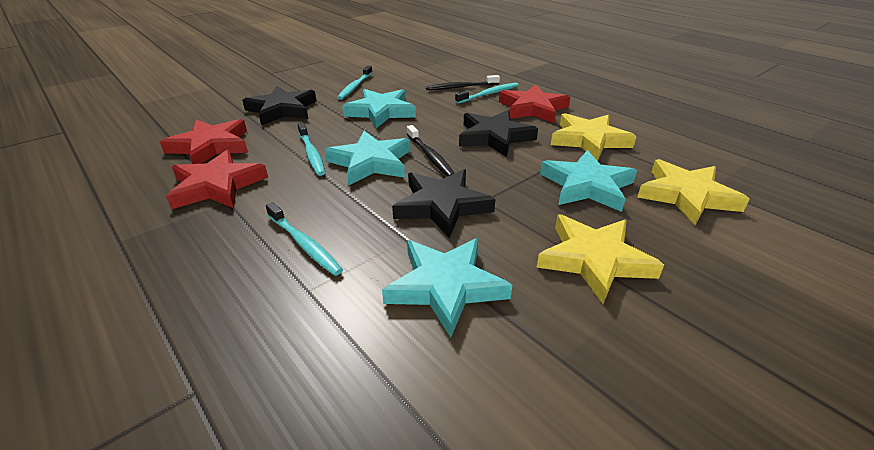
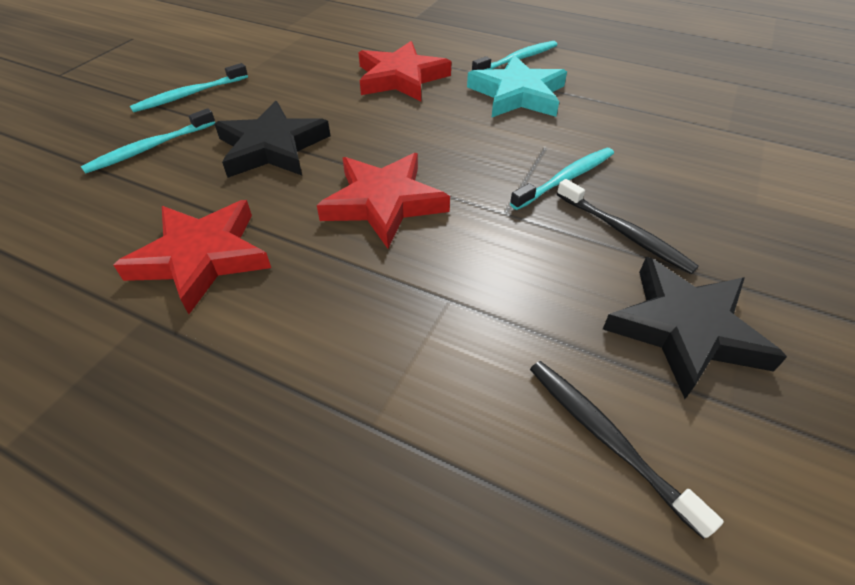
black star: [242,86,316,125] [392,169,495,238] [459,110,538,157] = 3 -> [214,101,330,178] [603,257,787,399] = 2
turquoise star: [325,131,410,185] [342,89,416,128] [382,238,512,338] [540,150,637,212] = 4 -> [467,55,567,117] = 1
yellow star: [537,215,664,304] [551,113,637,161] [637,159,750,225] = 3 -> none = 0

